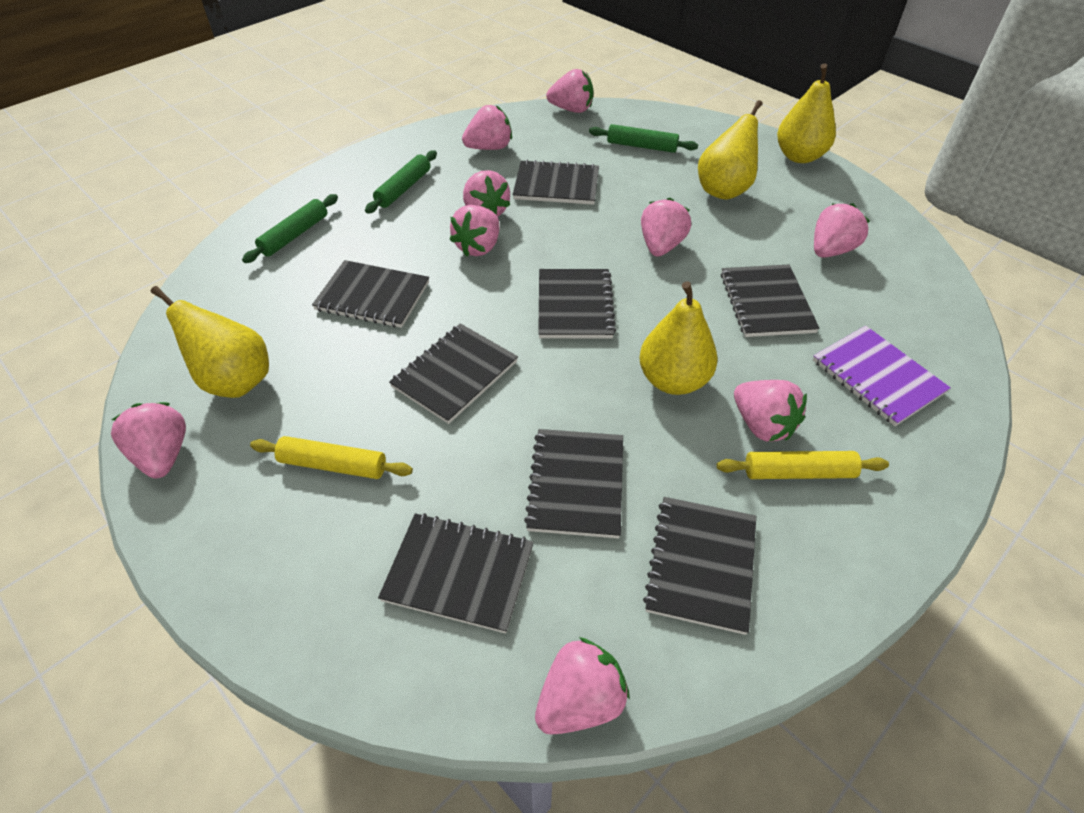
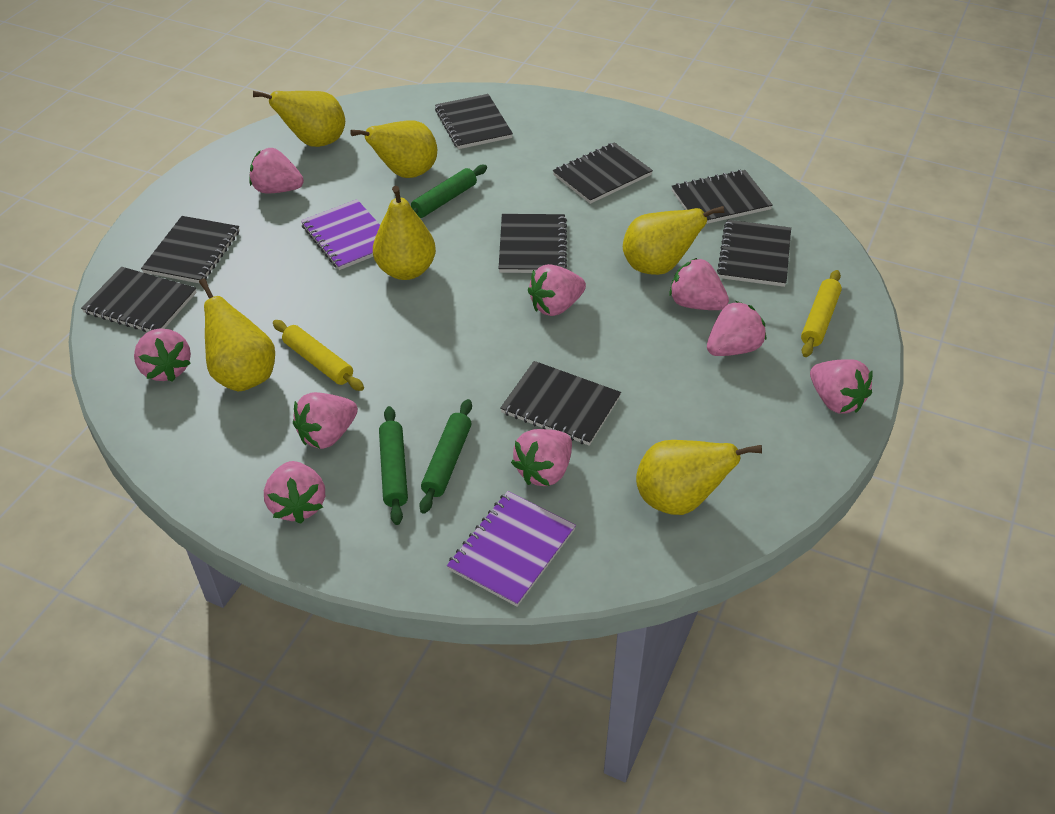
purple notebook: [813,326,951,426] = 1 -> [301,199,380,270] [447,491,576,607] = 2
yellow pear: [151,286,269,398] [639,281,717,395] [698,100,763,200] [777,63,836,163] = 4 -> [199,279,275,392] [253,91,345,147] [350,120,437,178] [373,186,436,280] [623,206,724,275] [636,440,762,515] = 6

